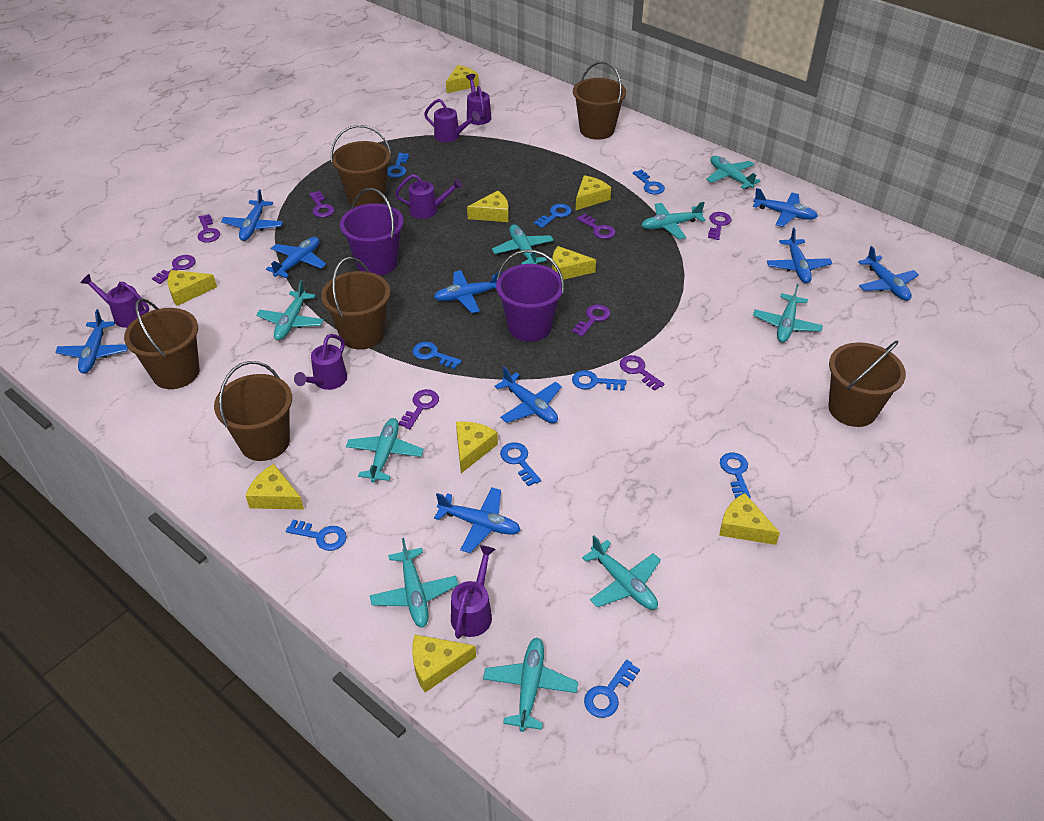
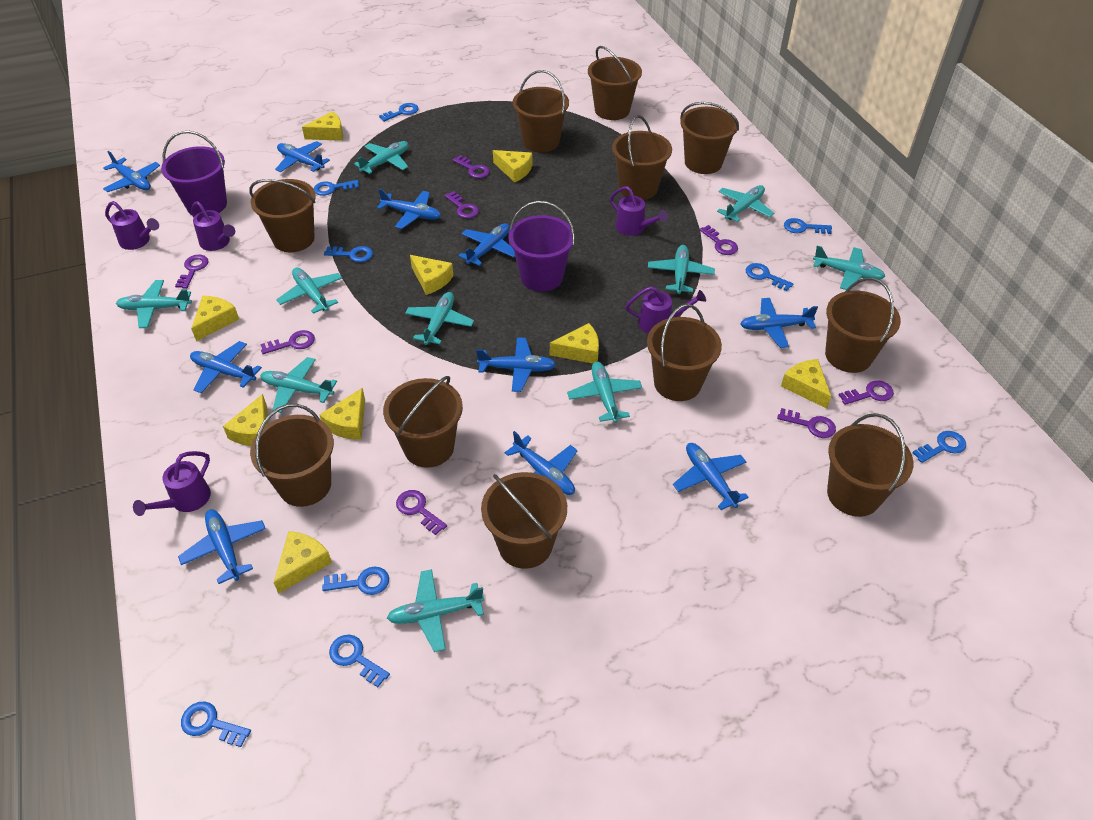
blue plane: [55,309,128,374] [221,189,283,241] [266,237,326,278] [434,270,503,313] [434,487,521,553] [494,367,562,423] [753,188,818,227] [767,228,832,283] [858,246,919,301] = 9 -> [103,151,160,192] [178,509,266,584] [190,341,262,393] [275,141,330,172] [377,189,441,229] [458,223,515,266] [476,337,556,392] [505,431,578,495] [673,443,749,510] [740,298,818,348] = 10
brown bucket: [124,298,199,389] [214,361,292,461] [321,257,390,349] [331,125,392,207] [573,61,626,140] [828,341,906,427] = 6 -> [249,179,316,252] [250,404,334,507] [383,376,463,468] [481,472,567,569] [513,70,569,153] [588,46,642,120] [612,115,672,200] [647,304,722,401] [680,102,739,174] [825,278,901,373] [827,413,913,517] = 11
purple watering can: [81,274,149,328] [294,334,347,390] [395,174,463,219] [424,99,480,142] [451,545,496,639] [466,74,491,125] = 6 -> [105,201,159,250] [133,451,211,516] [191,201,235,251] [610,186,668,236] [626,286,706,334] = 5
turquoise plane: [256,280,324,340] [346,418,424,483] [370,538,458,627] [483,638,578,732] [492,224,554,264] [582,535,661,610] [641,202,706,239] [706,156,761,189] [753,284,823,343] = 9 -> [116,280,192,328] [260,357,337,413] [276,268,342,314] [354,141,409,174] [387,569,484,652] [405,292,474,345] [567,361,642,423] [648,245,715,294] [717,185,774,222] [813,246,886,290] = 10

